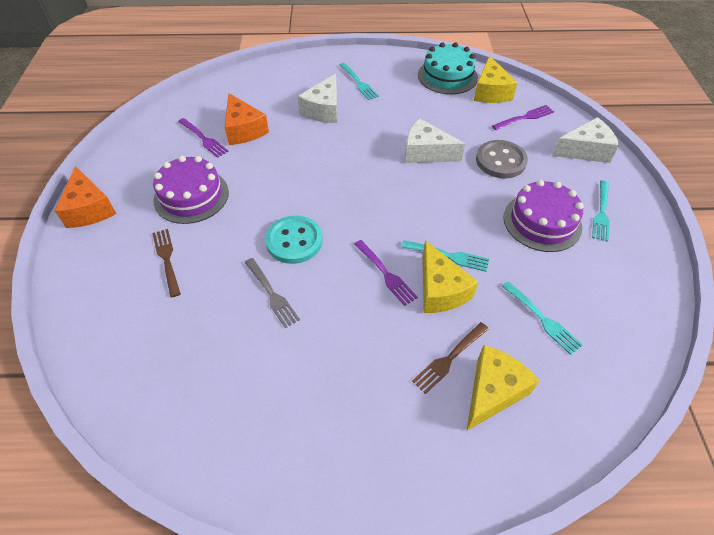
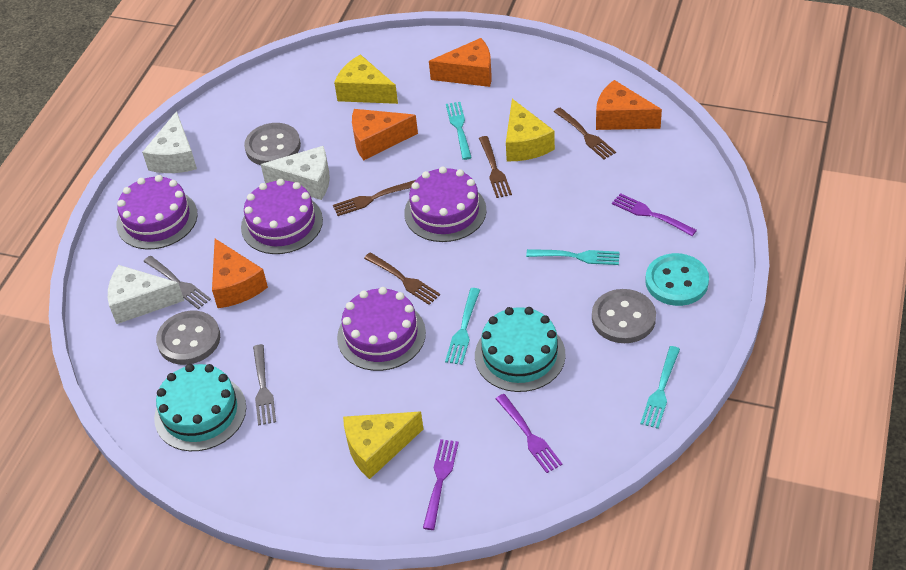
brown fork: [152,229,181,297] [412,322,489,394] = 2 -> [333,180,416,216] [364,252,440,305] [479,136,512,198] [554,108,616,159] = 4
grey button: [476,140,528,179] = 1 -> [156,311,220,365] [244,123,301,165] [592,289,656,343] = 3
grey fork: [245,258,300,328] = 1 -> [143,256,211,309] [253,344,276,426] = 2
orange cheese: [55,166,116,228] [225,93,269,145] = 2 -> [212,239,268,308] [352,109,418,160] [429,38,492,87] [596,80,662,130] = 4
purple cake: [153,156,229,224] [504,180,584,252] = 2 -> [116,175,198,250] [241,179,323,254] [337,287,426,371] [404,167,487,242] = 4
turquoise cake: [418,42,478,94] = 1 -> [154,364,246,451] [475,307,566,392] = 2

